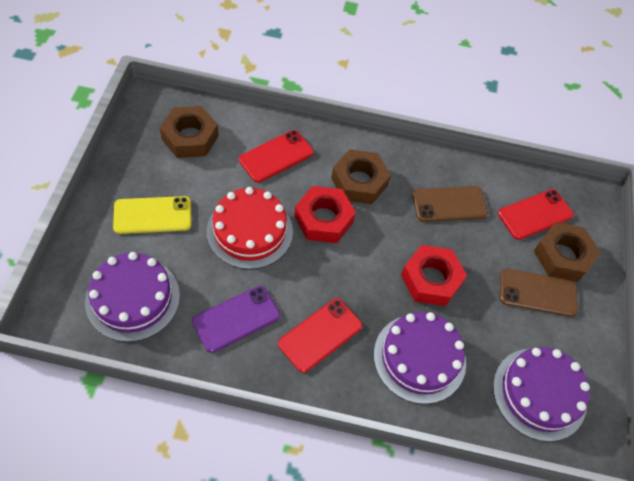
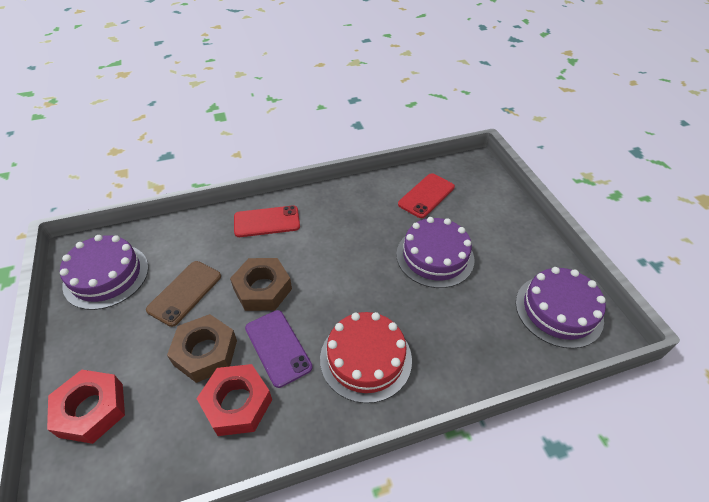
brown nut: [160,106,219,158] [331,149,391,204] [534,222,601,281] = 3 -> [167,314,237,383] [230,258,292,311] = 2
brown phone: [412,186,488,222] [500,268,578,317] = 2 -> [146,261,221,327] = 1
red phone: [239,130,314,183] [278,298,362,373] [498,189,574,240] = 3 -> [234,206,300,237] [398,173,455,218] = 2
yellow phone: [113,196,191,234] = 1 -> none = 0

